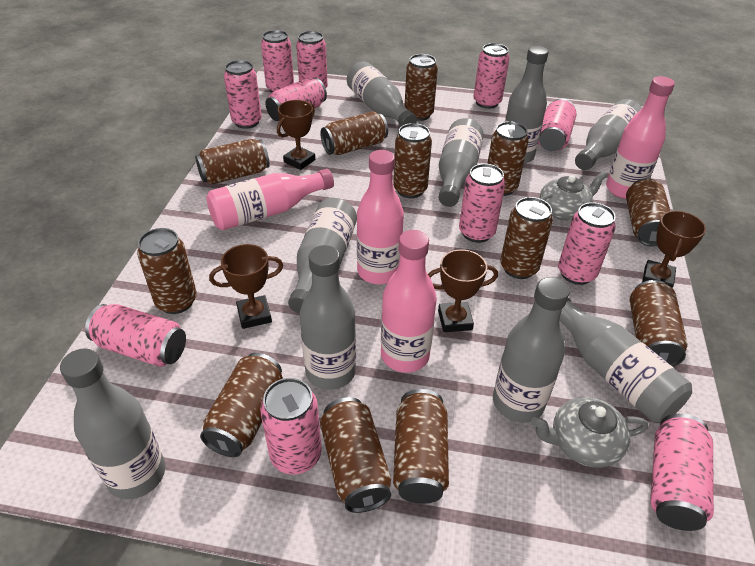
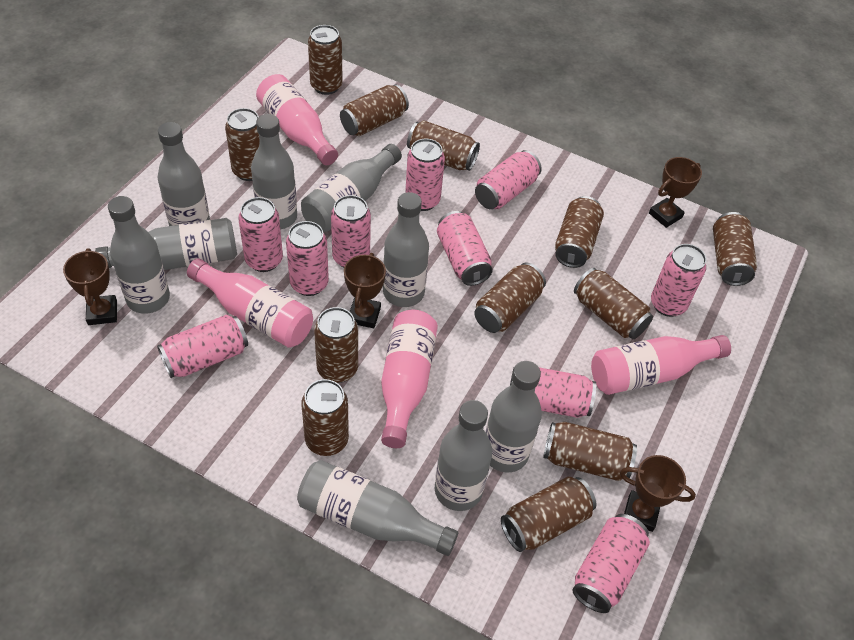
grey teapot: [531,397,648,468] [540,171,607,220] = 2 -> none = 0
pink can: [85,304,186,367] [224,60,262,129] [260,378,322,475] [261,30,294,93] [266,77,327,121] [296,31,328,88] [459,164,505,243] [474,43,510,109] [538,98,576,151] [558,202,616,285] [650,414,714,531] = 11 -> [157,315,248,378] [238,197,283,272] [286,221,329,296] [331,195,371,268] [405,139,445,211] [437,211,493,286] [475,150,542,209] [510,367,596,418] [572,514,650,613] [651,244,707,317] = 10

